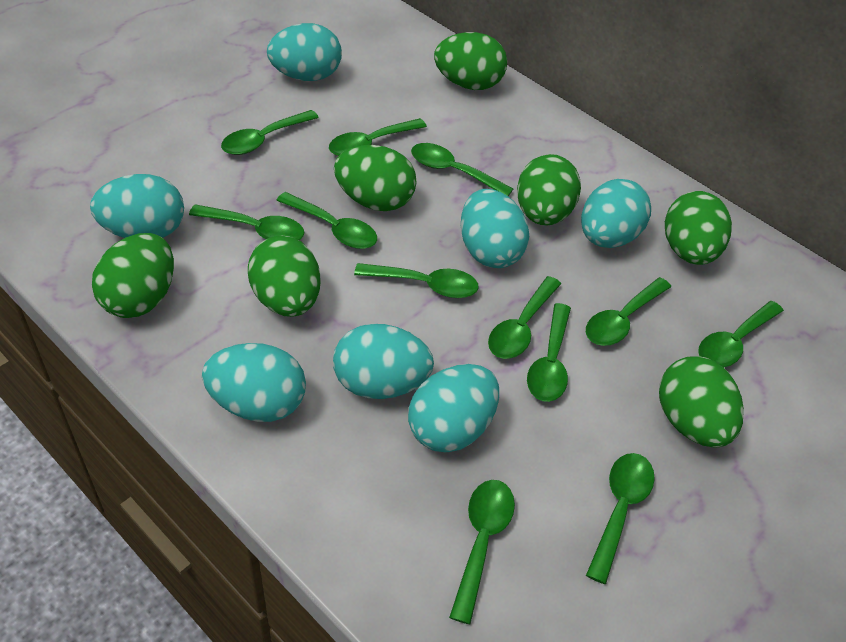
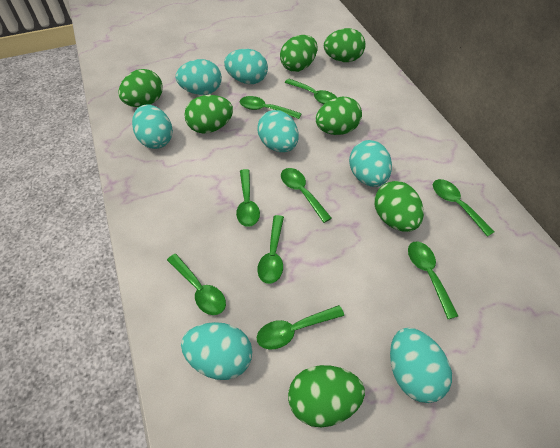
green spoon: [189,204,304,240] [221,110,319,155] [276,192,377,249] [329,118,427,156] [354,263,479,298] [411,143,513,196] [449,480,515,624] [488,276,561,359] [527,303,571,402] [586,277,671,346] [586,453,655,584] [699,301,784,367] = 12 -> [167,254,226,315] [236,169,260,227] [240,96,302,119] [257,215,284,284] [257,305,344,350] [281,168,332,223] [285,79,337,104] [408,242,458,319] [433,179,494,237] = 9

